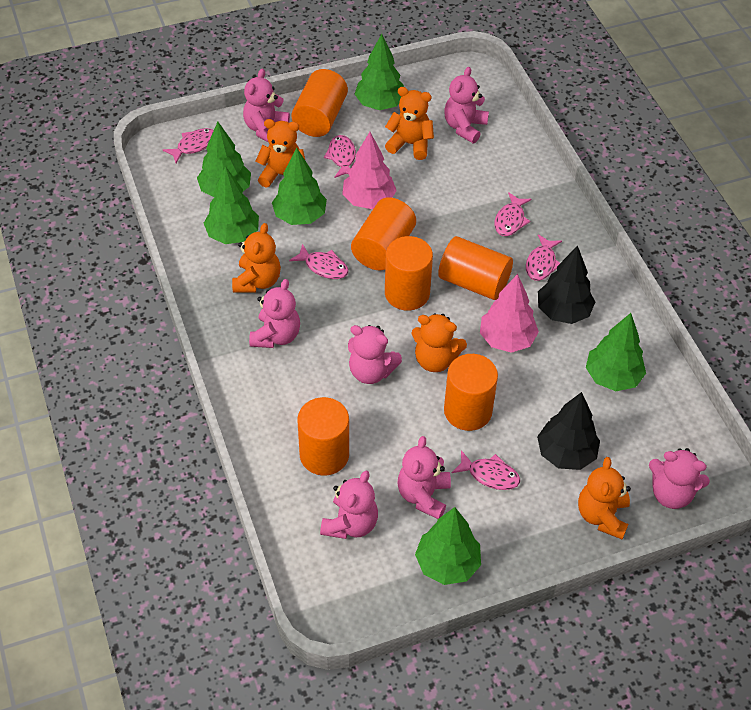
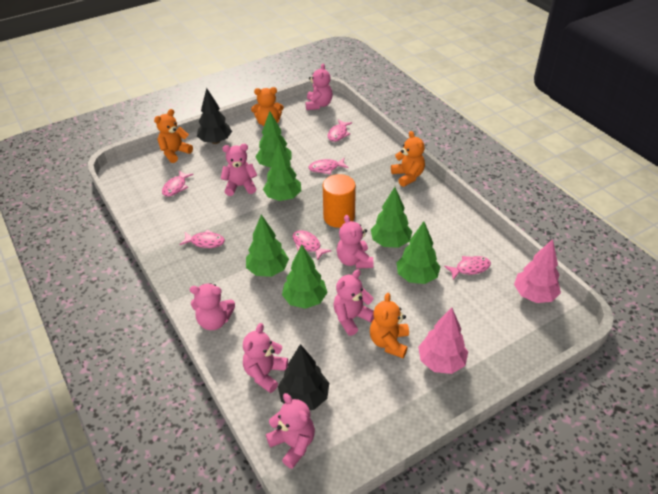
orange cylinder: [291,69,348,137] [297,397,349,476] [351,197,416,270] [385,236,433,310] [438,236,513,300] [444,354,498,431] = 6 -> [323,174,356,228] = 1
orange teddy bear: [232,223,281,293] [256,119,305,187] [385,87,434,160] [411,314,467,372] [578,457,631,539] = 5 -> [154,109,193,163] [251,87,284,126] [370,293,409,358] [391,131,425,187] = 4

